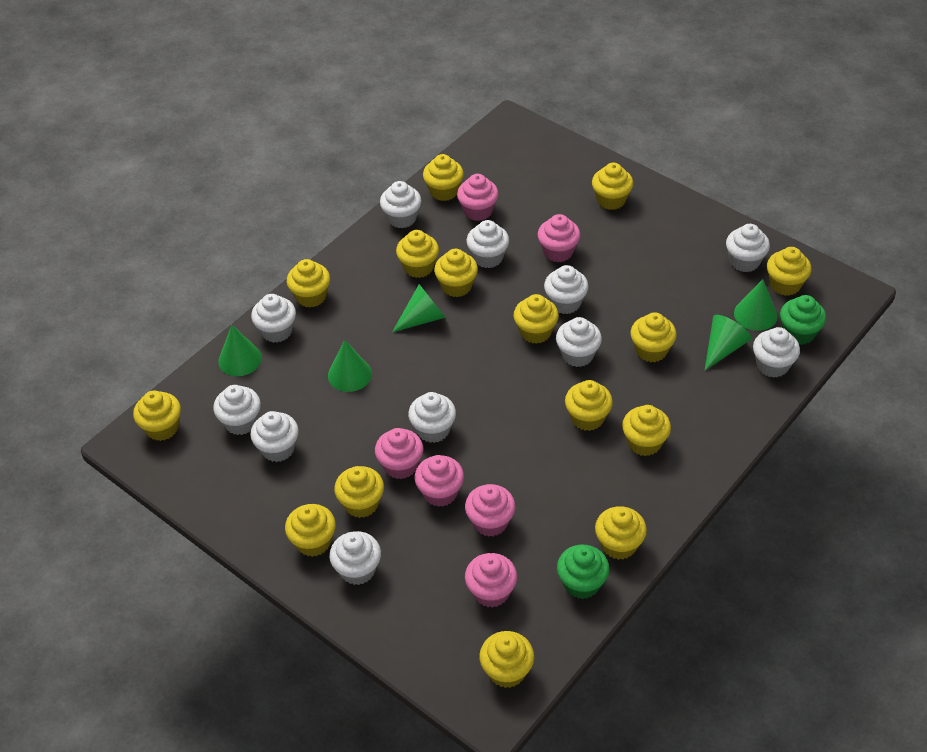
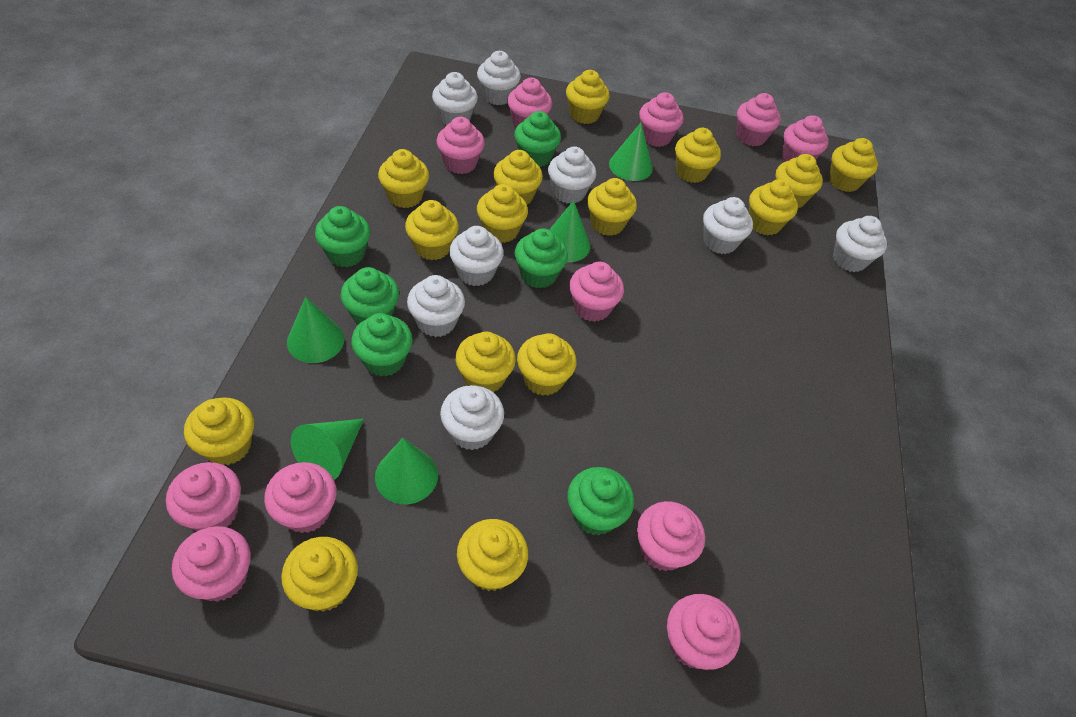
green cupcake: [557,545,609,599] [780,295,826,345] = 2 -> [315,206,370,267] [341,267,399,325] [351,313,412,376] [514,111,561,167] [515,228,568,289] [567,467,634,535] = 6
pink cupcake: [375,428,423,479] [415,455,464,507] [457,174,499,221] [465,484,515,537] [465,553,517,608] [538,214,580,262] = 6 -> [166,462,241,531] [172,526,251,602] [264,462,336,533] [436,117,485,174] [507,78,552,128] [569,262,624,322] [637,501,705,571] [639,92,684,147] [667,594,740,670] [737,93,781,146] [782,115,829,162] = 11
white cupcake: [213,385,261,435] [250,411,299,462] [251,294,296,343] [329,531,381,585] [380,181,421,228] [408,392,456,443] [466,220,509,268] [544,265,589,314] [556,317,602,367] [726,224,770,272] [753,327,800,378] = 11 -> [407,275,465,337] [432,72,478,125] [440,385,504,450] [449,226,504,286] [477,51,521,105] [548,146,596,204] [703,197,753,254] [833,216,887,272] = 8

